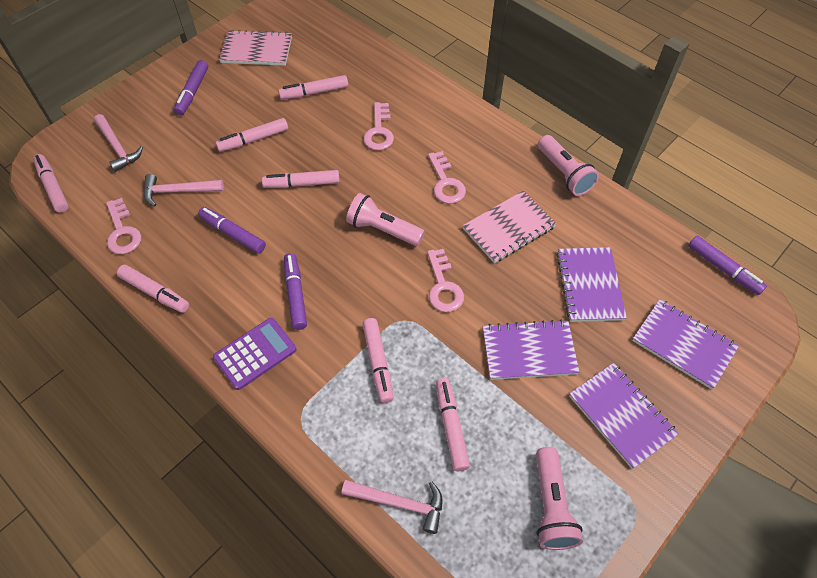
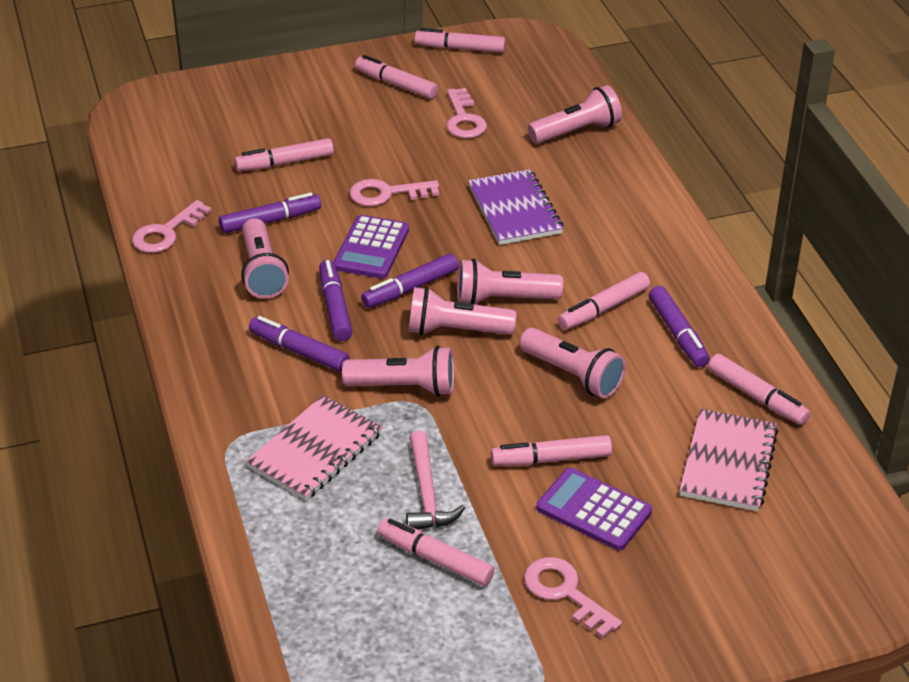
pink flashlight: [346,193,425,246] [536,447,583,550] [538,135,599,196] = 3 -> [241,218,289,299] [342,346,454,397] [408,287,517,335] [457,259,563,305] [520,328,626,399] [528,85,622,144] = 6
pink hammer: [94,114,143,172] [144,174,224,206] [342,480,442,534] = 3 -> [406,430,465,530] = 1
purple calculator: [213,318,296,390] = 1 -> [333,215,409,279] [536,468,652,550] = 2
purple marker: [174,60,208,115] [198,207,266,254] [284,253,307,330] [688,236,767,295] = 4 -> [219,193,321,233] [249,316,350,372] [319,260,353,341] [361,254,459,308] [649,286,710,367] = 5
purple notebook: [483,319,579,380] [556,247,627,322] [569,363,679,469] [632,299,739,389] = 4 -> [468,169,563,245] = 1

